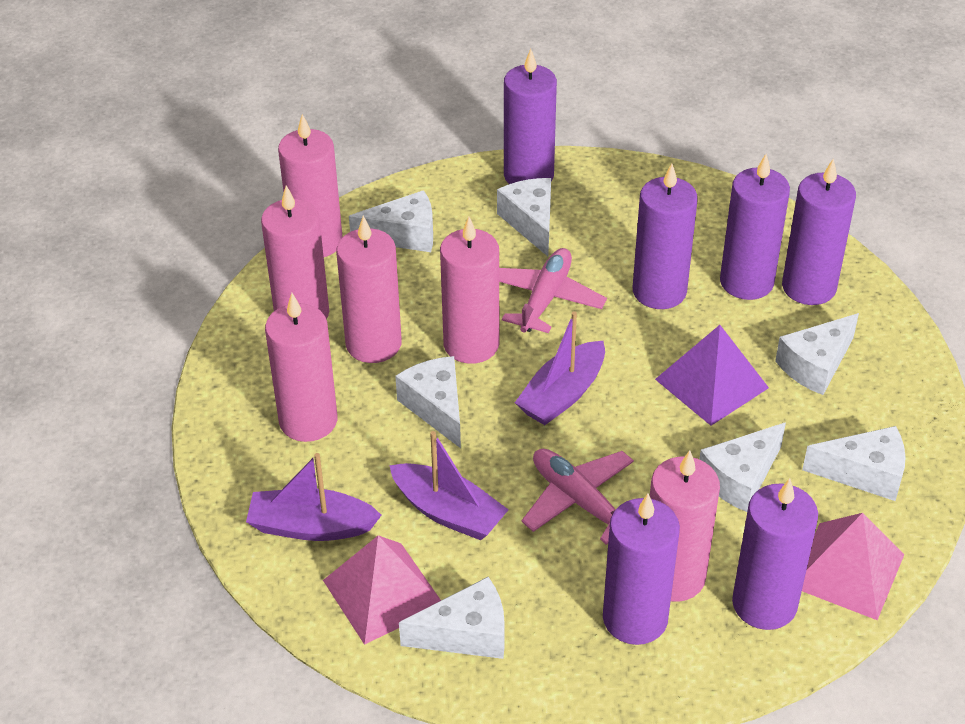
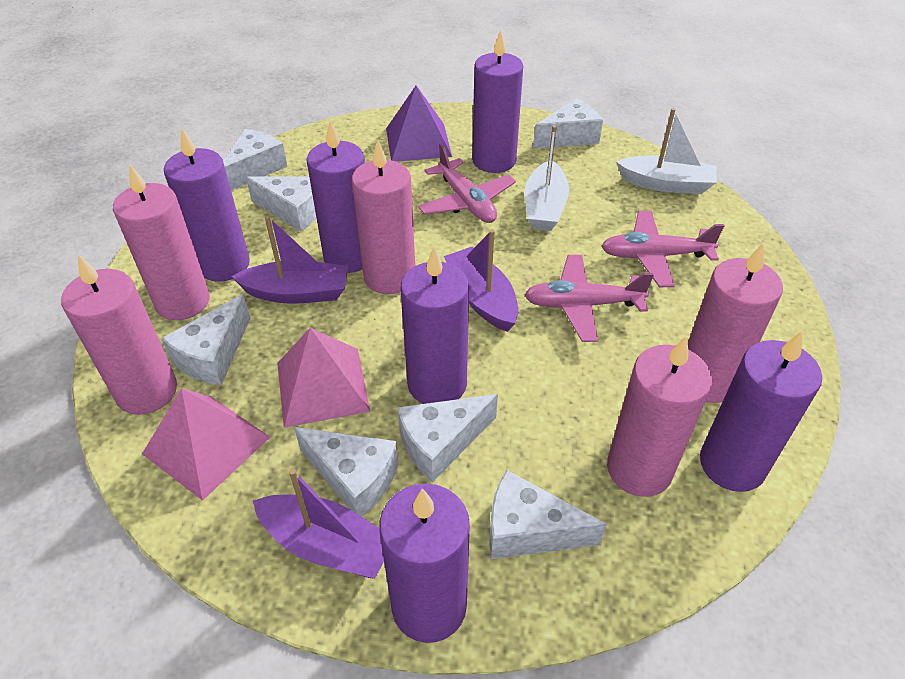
pink candle: [261,186,329,319] [265,293,337,442] [278,114,343,257] [336,216,402,363] [440,216,499,364] [650,450,720,602] = 6 -> [61,254,177,415] [113,165,210,320] [352,140,415,294] [607,336,712,497] [688,243,783,403] = 5
pink plane: [499,248,607,333] [522,449,634,545] = 2 -> [418,144,516,223] [524,255,654,342] [602,211,724,287] = 3
white boat: none = 0 -> [525,125,569,231] [616,108,717,194] = 2

